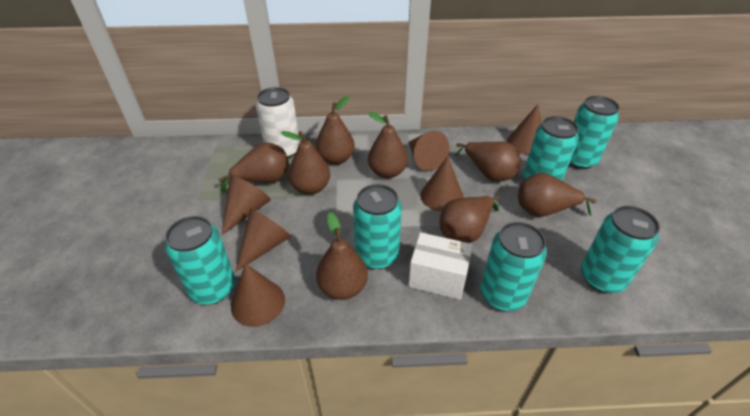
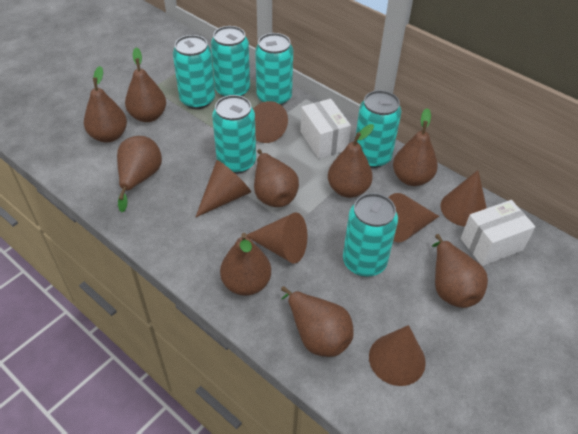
brown pear: [218,142,289,193] [281,131,330,195] [316,96,355,165] [316,212,368,300] [368,112,408,178] [440,196,499,243] [455,142,521,182] [518,173,596,217] = 8 -> [84,66,127,142] [117,136,162,212] [125,48,166,122] [220,233,271,296] [254,149,299,207] [281,286,354,357] [328,124,374,198] [393,108,438,186] [432,234,488,308] = 9
white box: [408,232,473,300] = 1 -> [300,99,351,159] [461,200,535,266] = 2
white can: [256,87,300,159] = 1 -> none = 0

